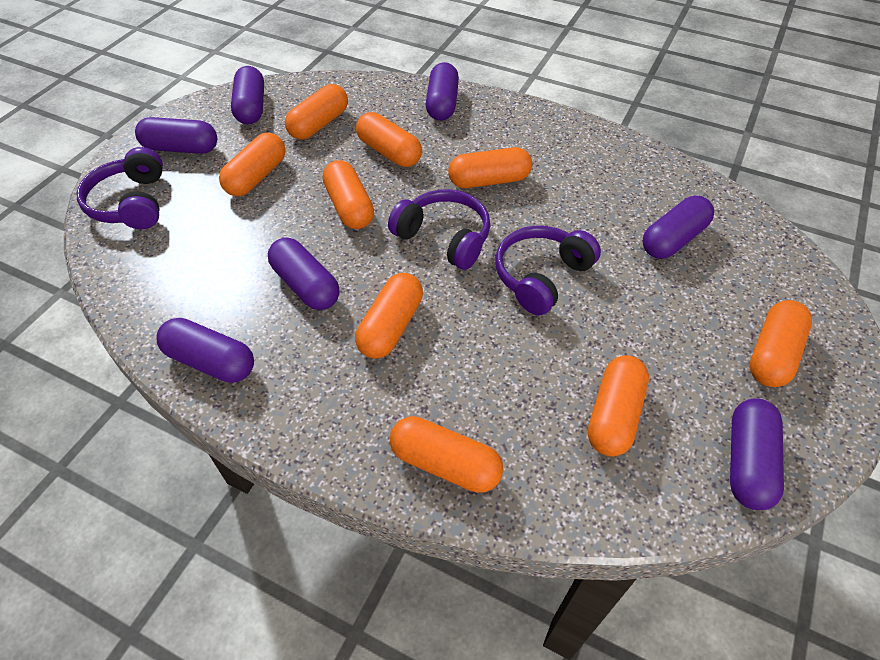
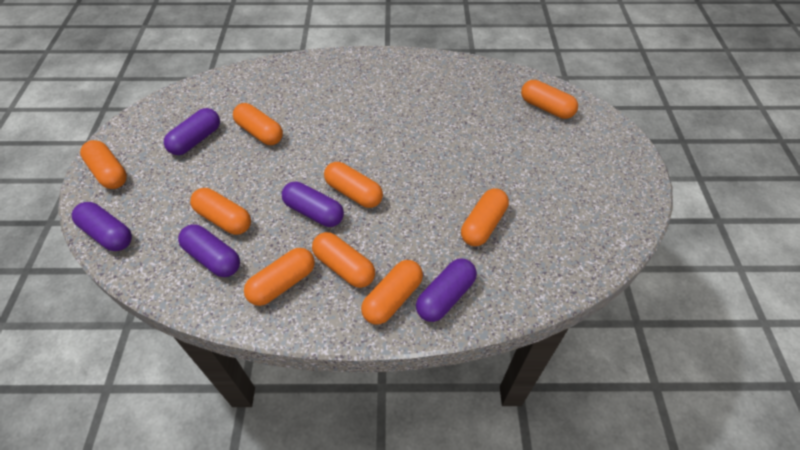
purple capsule: [135,117,217,154] [157,318,254,383] [231,66,264,124] [268,237,340,310] [426,62,459,121] [642,196,714,259] [730,398,784,510] = 7 -> [72,202,132,251] [164,108,220,155] [178,224,240,277] [282,182,344,227] [416,258,477,322] = 5
purple headphones: [77,147,163,229] [388,189,490,270] [496,226,601,315] = 3 -> none = 0

